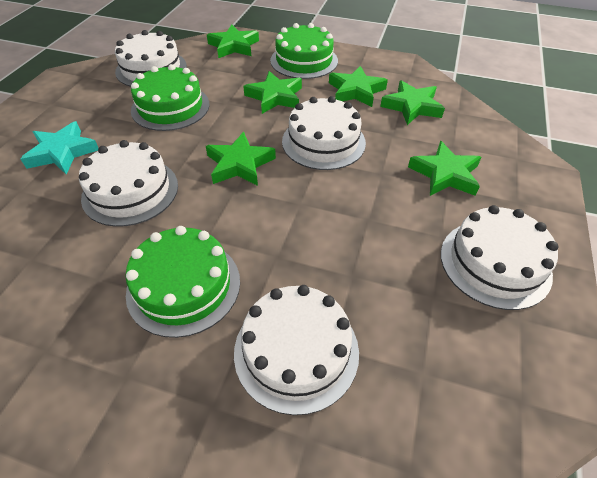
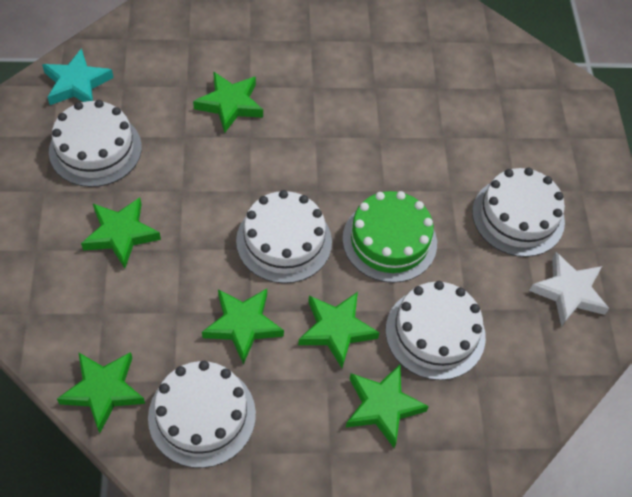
green cake: [126,226,240,338] [131,64,209,131] [270,23,338,79] = 3 -> [342,191,437,283] = 1
white star: none = 0 -> [529,252,609,327] = 1

